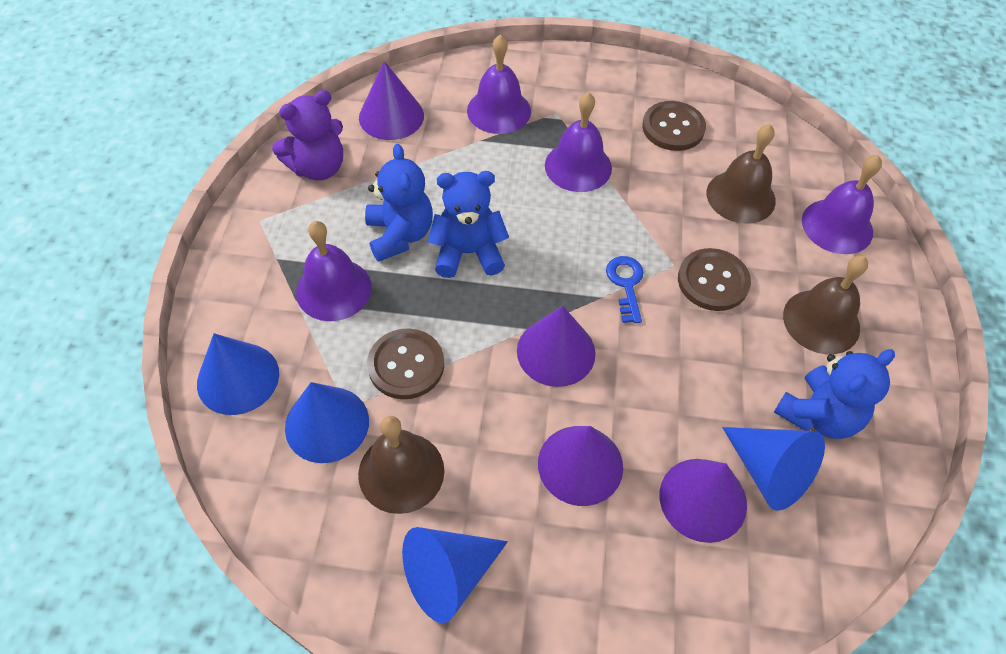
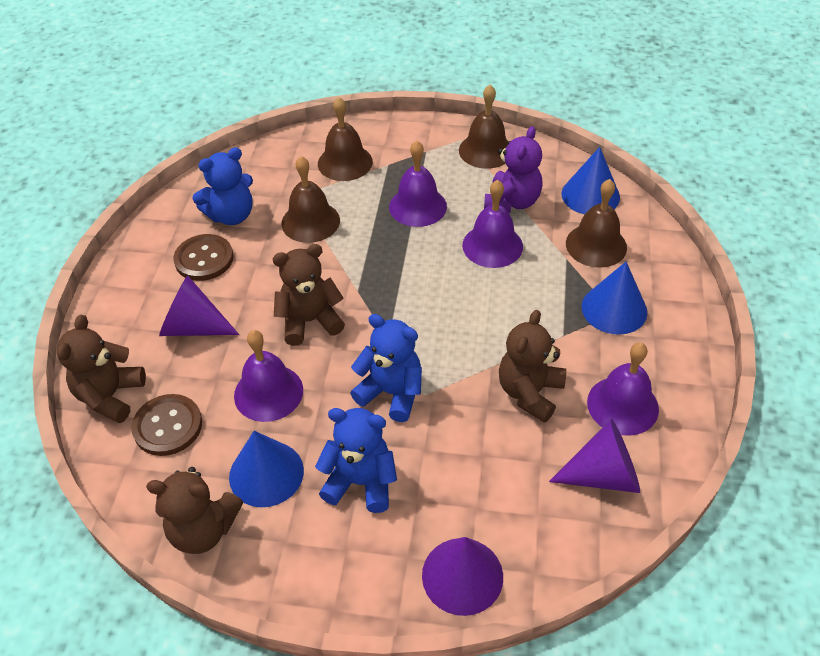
blue cone: [197,333,279,415] [285,382,369,463] [402,527,508,623] [722,427,825,511] = 4 -> [229,431,304,507] [561,147,620,215] [582,262,648,335] = 3
blue key: [606,256,644,323] = 1 -> none = 0
brown bell: [358,416,444,514] [707,124,776,224] [783,255,868,354] = 3 -> [281,156,340,243] [318,97,373,181] [459,85,509,169] [566,179,627,268] = 4
brown button: [367,328,444,399] [642,101,706,151] [678,248,751,311] = 3 -> [131,394,202,456] [173,234,234,281] = 2
brown teddy bear: none = 0 -> [57,315,146,423] [146,467,243,554] [272,244,345,346] [499,310,566,423] = 4
purple cone: [359,61,424,140] [517,306,596,387] [538,426,623,506] [660,459,747,543] = 4 -> [159,275,239,336] [422,537,503,616] [549,419,640,493] = 3

